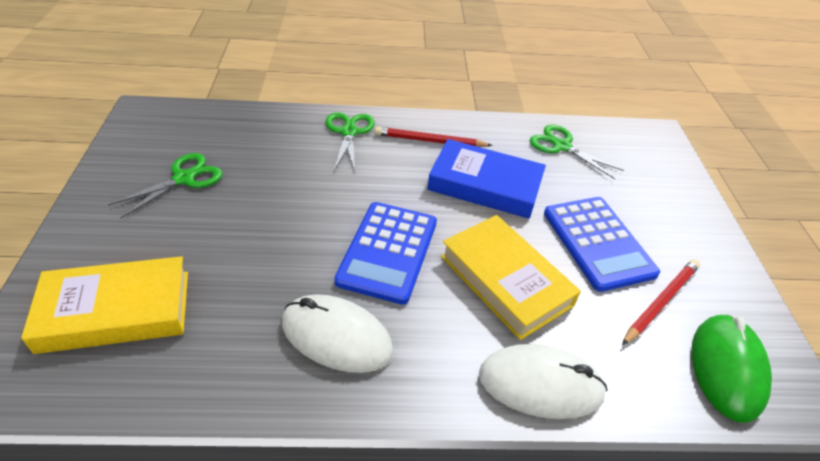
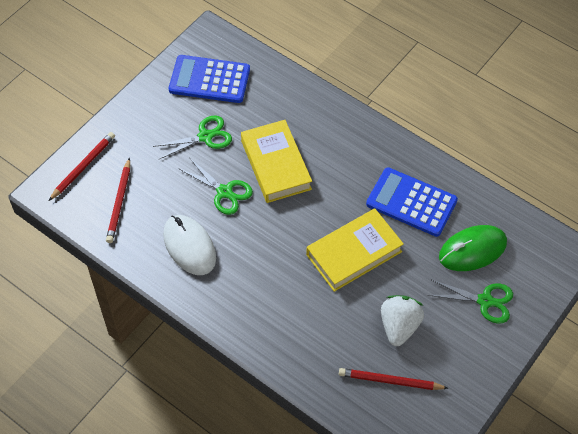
blue book: [427,139,546,219] = 1 -> none = 0
red pencil: [374,127,493,147] [622,259,700,345] = 2 -> [49,132,115,201] [106,157,130,243] [339,368,449,390] = 3
white mouse: [282,294,393,373] [479,344,608,419] = 2 -> [163,215,216,275] = 1
white strawberry: none = 0 -> [381,295,424,346] = 1

